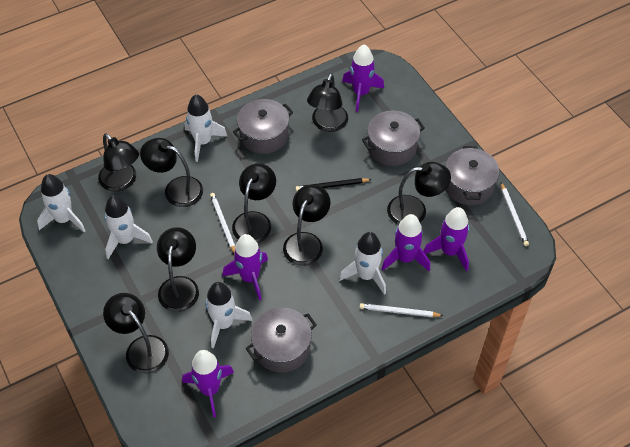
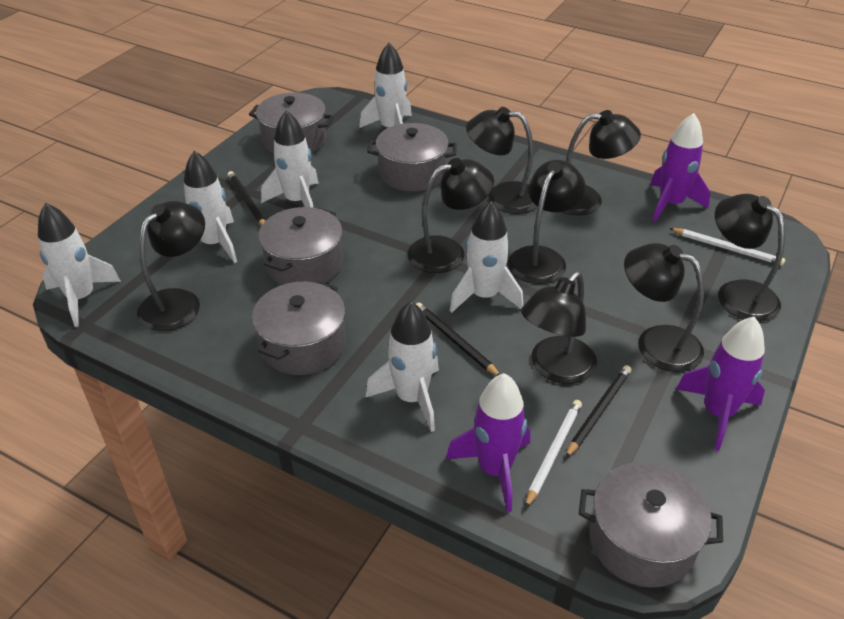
black pencil: [295,178,372,191] = 1 -> [228,171,265,226] [416,303,500,376] [565,365,631,458] = 3
grey pot: [233,99,293,154] [246,307,317,373] [362,111,425,166] [445,146,499,205] = 4 -> [249,92,334,154] [252,281,346,375] [258,207,343,285] [367,123,457,192] [579,462,723,588] = 5
purple rocket: [182,350,234,417] [223,234,268,301] [342,44,384,112] [382,214,430,271] [423,207,469,272] = 5 -> [446,373,530,512] [650,113,710,222] [676,317,765,451] = 3
white pencil: [210,193,235,254] [360,303,444,317] [501,182,529,246] = 3 -> [525,400,582,509] [669,228,785,266] = 2
white rocket: [37,174,86,232] [104,195,153,259] [184,94,228,162] [205,282,252,349] [339,232,386,295] = 5 -> [38,203,121,327] [184,151,237,263] [261,110,319,208] [359,43,412,128] [365,301,439,432] [450,201,523,313] = 6

